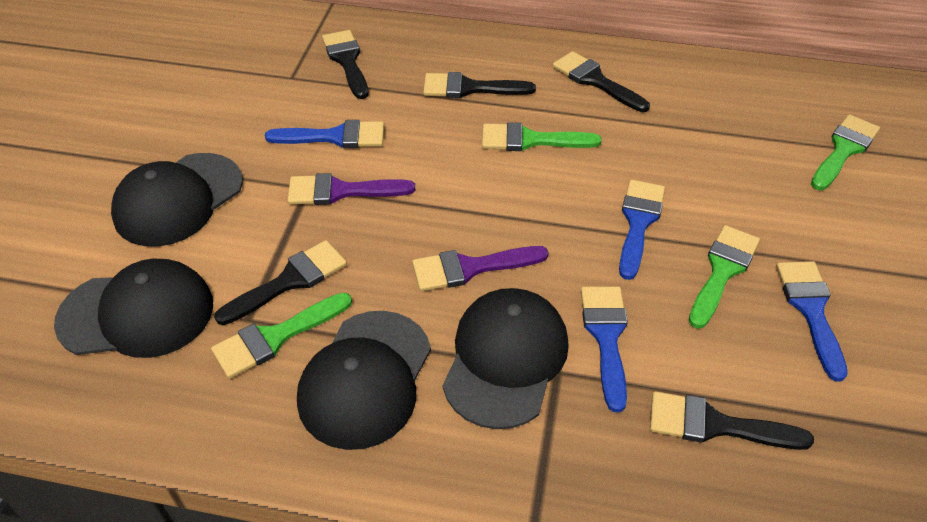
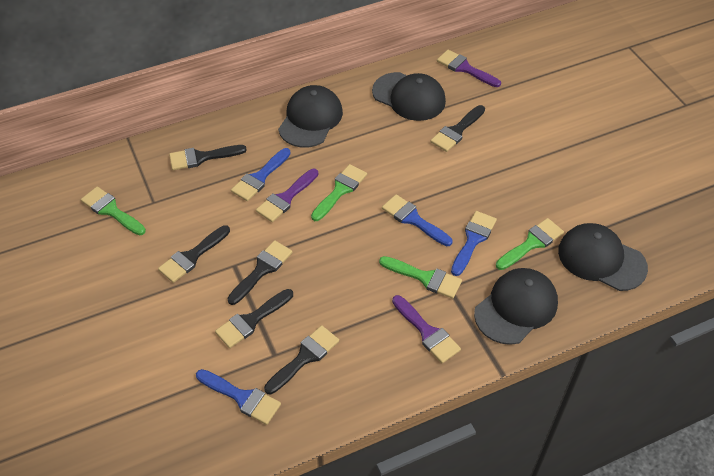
black brush: [214,240,347,325] [322,30,369,99] [423,72,536,98] [553,51,650,112] [650,391,814,450] = 5 -> [158,225,230,283] [169,145,247,170] [215,289,293,348] [227,240,292,305] [264,325,339,394] [430,105,485,152] = 6
purple brush: [288,173,415,205] [412,246,549,291] = 2 -> [256,169,318,222] [392,295,461,363] [437,50,501,87] = 3

